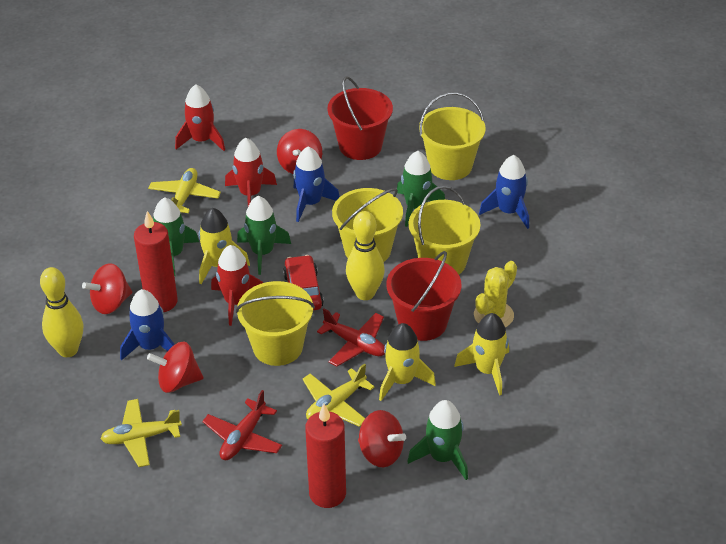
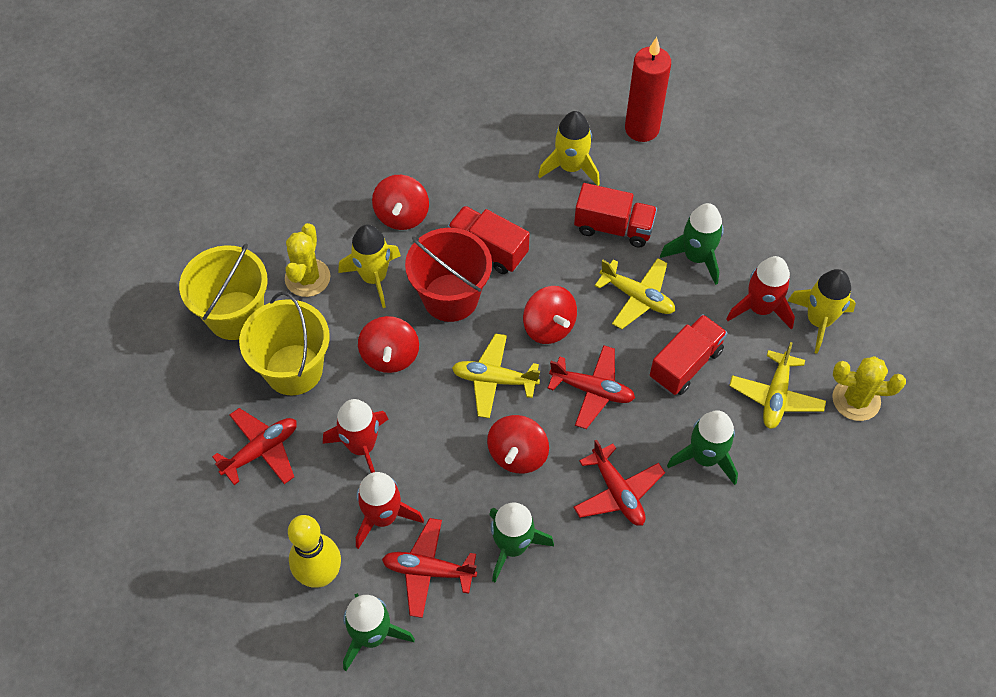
blue rocket: [120,289,175,360] [293,146,340,222] [479,155,529,229] = 3 -> none = 0
red bucket: [327,76,393,160] [386,251,461,341] = 2 -> [405,228,492,322] = 1
red candle: [134,211,178,312] [305,404,346,508] = 2 -> [625,37,671,142] = 1
red car: [283,255,324,310] = 1 -> none = 0
red plane: [202,390,282,460] [317,308,385,366] = 2 -> [212,408,297,485] [382,518,477,618] [548,345,635,429] [573,439,665,526] = 4
red truck: none = 0 -> [448,206,530,274] [574,183,657,248] [650,314,727,395] = 3
yellow bowling pin: [40,267,83,357] [346,211,385,300] = 2 -> [288,515,341,588] = 1
yellow bucket: [236,281,315,366] [332,188,403,262] [409,186,480,275] [419,92,486,180] = 4 -> [179,243,268,340] [239,292,330,395] = 2
yellow cactus: [474,261,517,327] = 1 -> [285,223,330,297] [832,356,906,421] = 2

